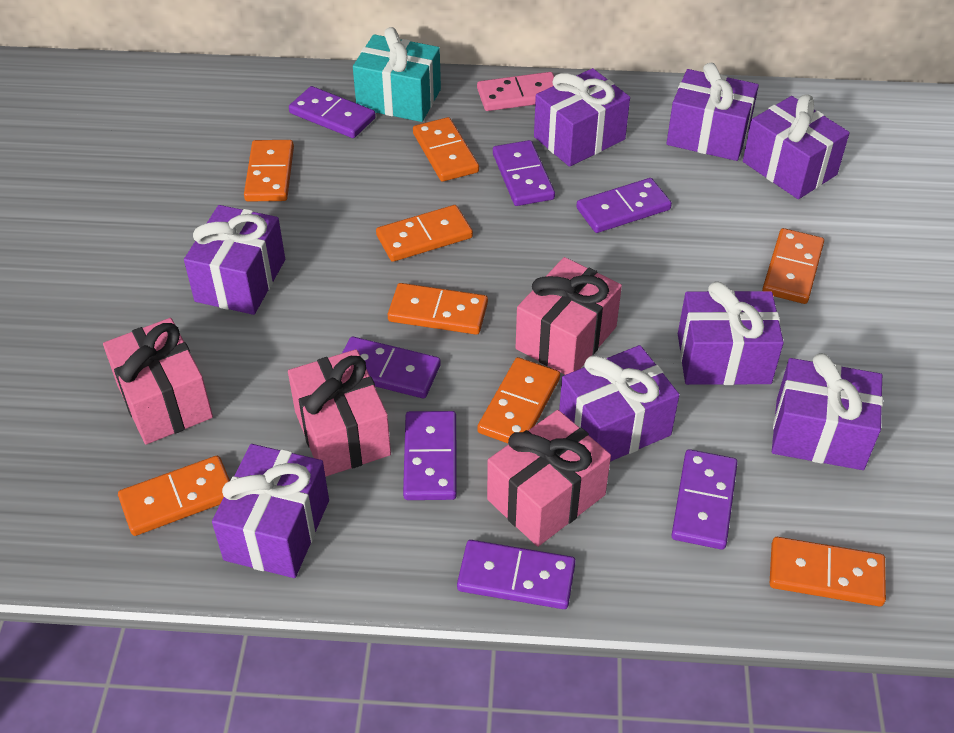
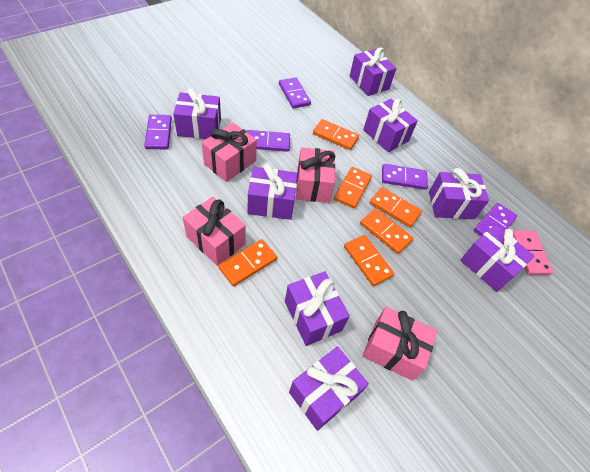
orange domino: [118,456,230,536] [244,140,294,201] [376,205,473,262] [388,283,488,335] [413,117,479,182] [477,357,560,443] [762,228,824,304] [770,537,886,606] = 8 -> [218,239,277,286] [313,119,359,150] [334,167,372,208] [344,235,394,286] [360,208,413,254] [370,187,422,227] = 6
purple domino: [289,86,376,138] [342,337,441,398] [403,411,457,500] [457,540,576,609] [493,140,555,206] [576,178,672,233] [672,449,738,549] = 7 -> [144,115,172,149] [247,130,290,152] [279,77,311,108] [382,164,428,190] [474,203,517,236] = 5
turquoise gift: [353,27,441,122] = 1 -> none = 0

